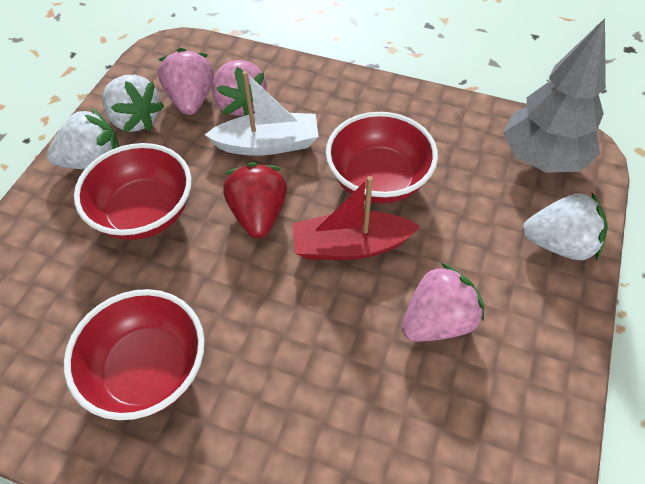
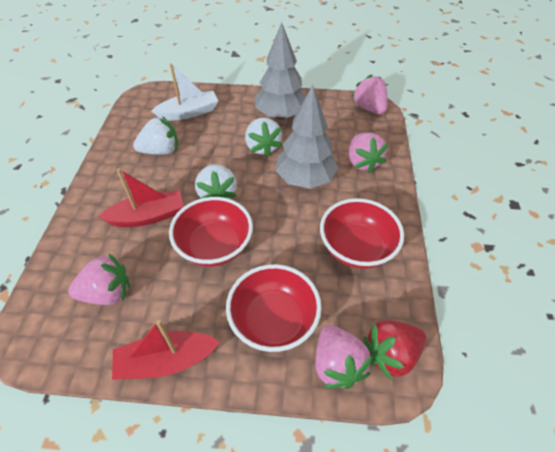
grey tree: [503,18,606,173] = 1 -> [255,22,306,120] [276,85,338,189] = 2
pink strawberry: [158,48,214,115] [212,60,267,116] [402,263,484,342] = 3 -> [68,254,130,305] [315,325,373,389] [349,133,388,173] [352,75,388,114] = 4
red boat: [292,176,420,260] = 1 -> [98,168,184,227] [112,320,220,380] = 2

